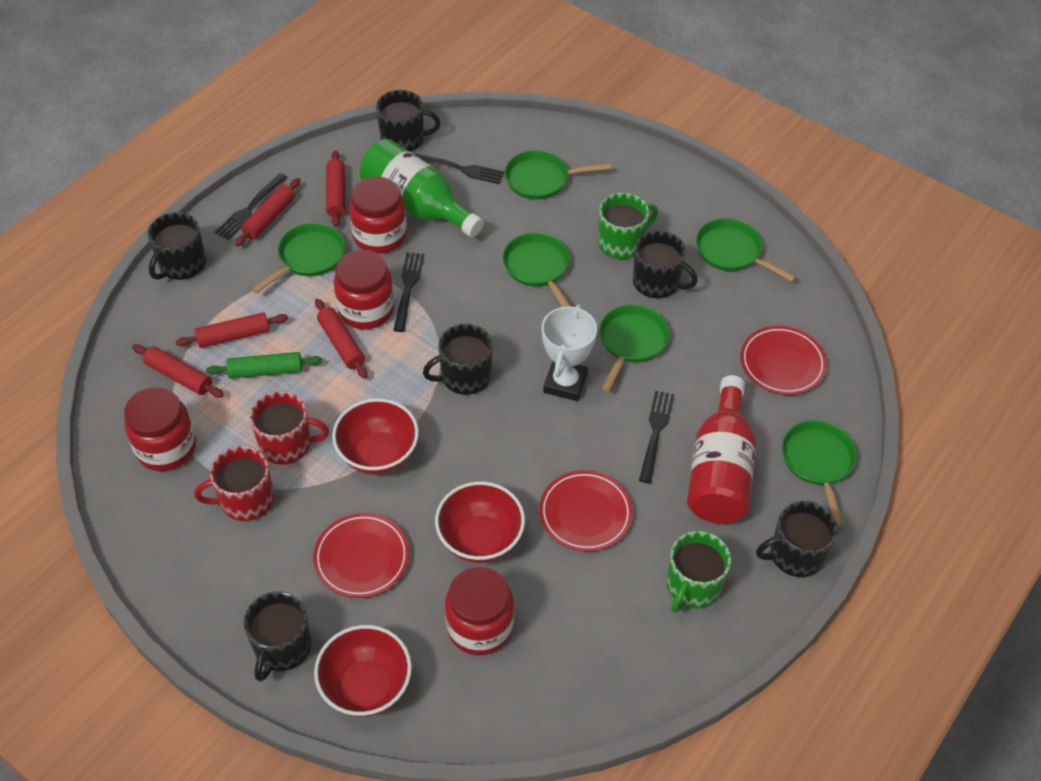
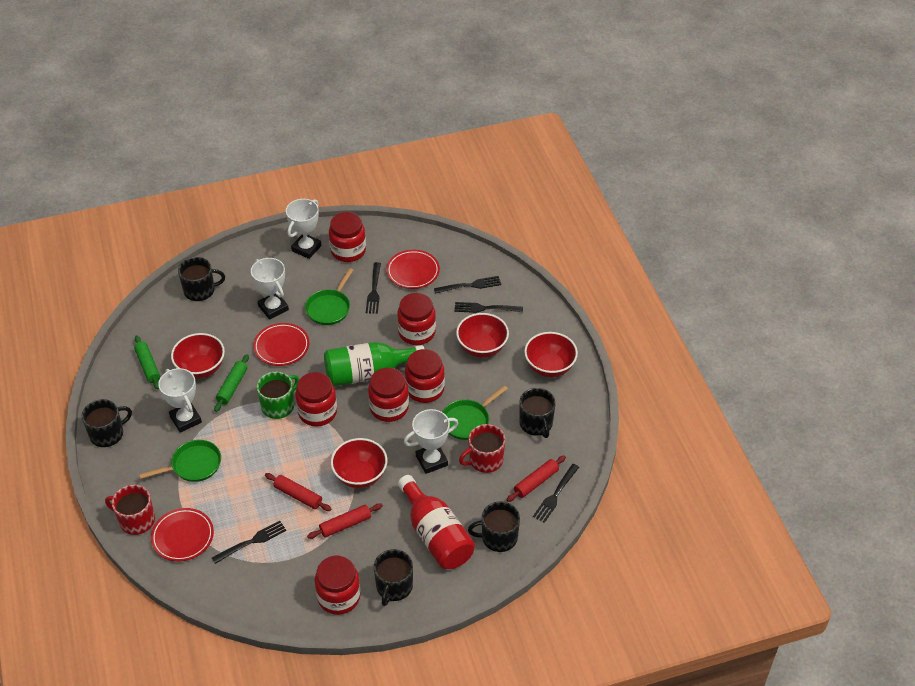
black fork: [215,173,288,240] [393,252,424,332] [413,153,505,184] [639,391,674,483] = 4 -> [212,521,286,564] [366,262,381,314] [434,276,501,294] [455,302,523,313] [533,464,579,523] = 5
black mug: [148,212,206,280] [244,592,312,682] [376,90,441,152] [423,324,493,395] [633,231,698,298] [756,501,838,577] = 6 -> [82,399,132,447] [178,257,225,301] [374,549,413,606] [468,501,520,552] [519,388,556,438] = 5
green mug: [598,193,658,259] [667,531,731,613] = 2 -> [257,372,299,419] = 1
green pan: [252,223,345,293] [503,233,571,307] [505,150,611,200] [600,305,670,392] [696,218,796,282] [782,420,857,526] = 6 -> [139,440,221,482] [305,268,353,325] [443,385,508,440] = 3
green rolling pin: [206,352,322,379] = 1 -> [134,335,160,389] [214,354,249,412] = 2
red bowl: [314,625,412,717] [332,398,419,475] [435,481,525,563] = 3 -> [171,333,225,379] [331,438,387,488] [456,313,509,358] [524,332,578,377] = 4
red jar: [124,387,196,471] [334,250,394,329] [349,177,407,254] [445,566,514,655] = 4 -> [295,372,337,427] [315,556,361,615] [329,212,366,262] [368,368,409,422] [397,293,436,345] [405,349,445,403] = 6
red rolling pin: [132,344,224,398] [176,312,288,348] [235,178,300,247] [315,299,368,379] [326,150,345,227] = 5 -> [265,473,331,511] [307,503,383,539] [507,455,566,502] = 3
white trophy: [542,304,597,401] = 1 -> [158,368,202,433] [251,258,289,320] [286,199,322,259] [404,409,458,474] = 4

